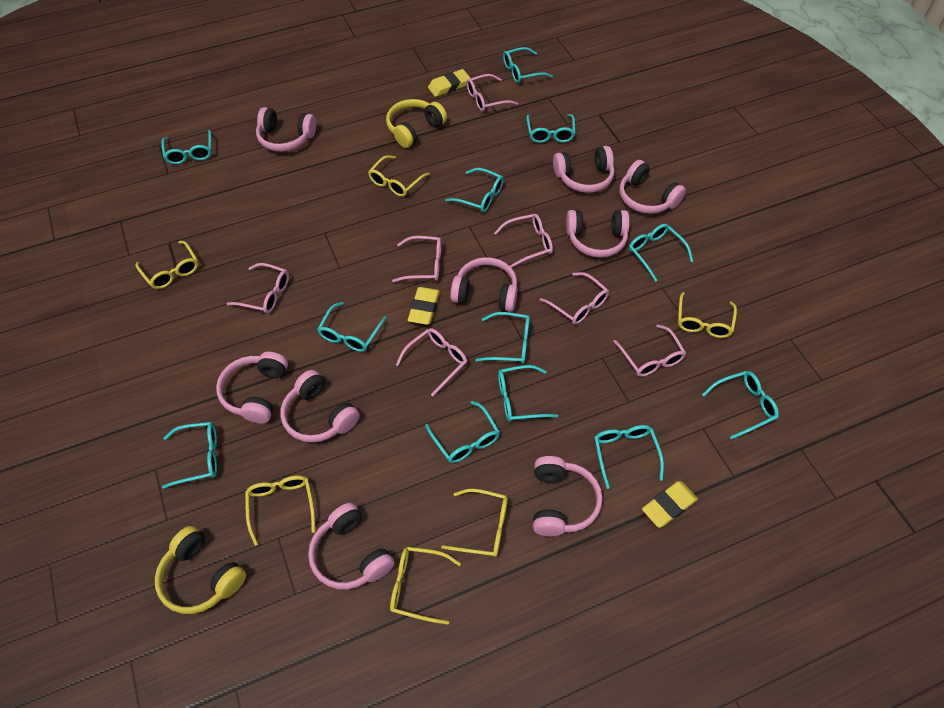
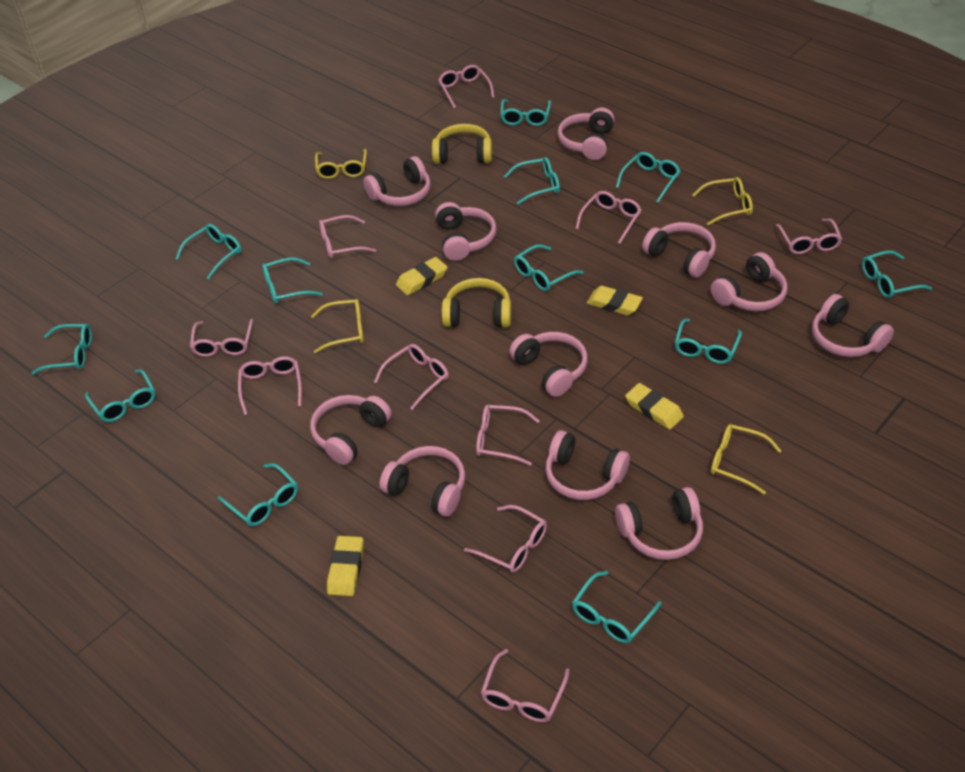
pink glasses: [226,263,289,314] [392,236,441,282] [396,328,467,396] [467,74,518,112] [494,214,553,268] [540,272,609,324] [613,324,686,377] = 7 -> [190,319,253,357] [238,356,302,415] [319,215,376,259] [374,344,449,410] [438,65,494,108] [464,505,547,573] [476,405,540,466] [481,649,570,722] [575,191,642,244] [775,219,842,254] = 10
pink headphones: [216,352,288,424] [256,107,316,152] [281,370,360,443] [308,503,395,590] [450,257,518,312] [533,456,602,536] [553,146,614,193] [566,210,630,258] [619,160,686,214] = 9 -> [310,395,392,465] [363,156,431,206] [380,446,465,517] [435,202,496,261] [510,332,588,397] [545,430,630,500] [558,108,615,160] [615,487,703,560] [642,222,716,278] [711,252,787,311] [812,294,894,357] = 11
yellow eraser: [408,287,440,325] [428,69,471,97] [642,481,698,528] = 3 -> [327,536,364,596] [396,257,448,296] [587,286,643,316] [625,383,684,430] = 4
yellow glasses: [136,241,198,289] [245,476,315,546] [368,155,430,197] [390,547,461,625] [441,489,508,557] [678,292,737,338] = 6 -> [311,299,364,353] [315,149,367,179] [693,177,753,226] [711,424,781,495] = 4

